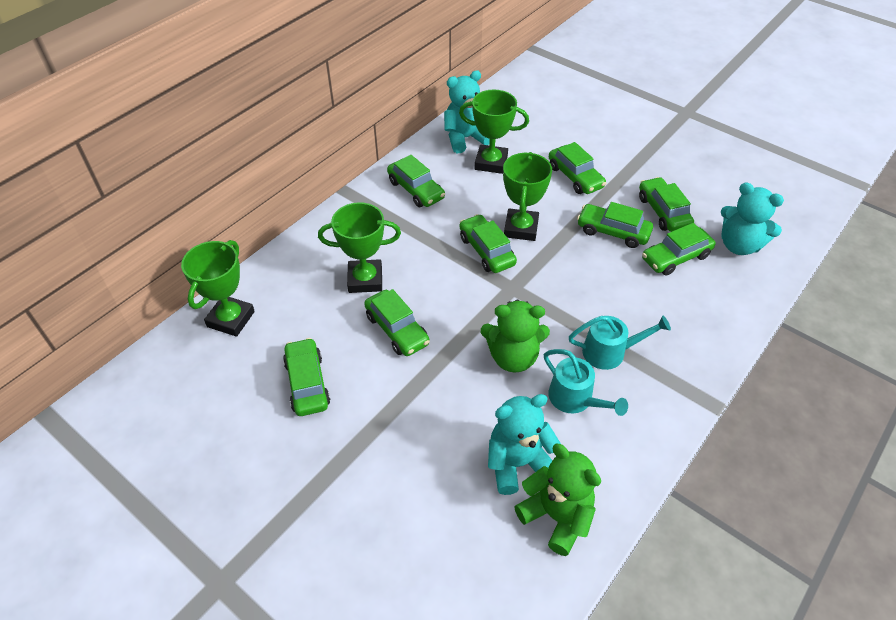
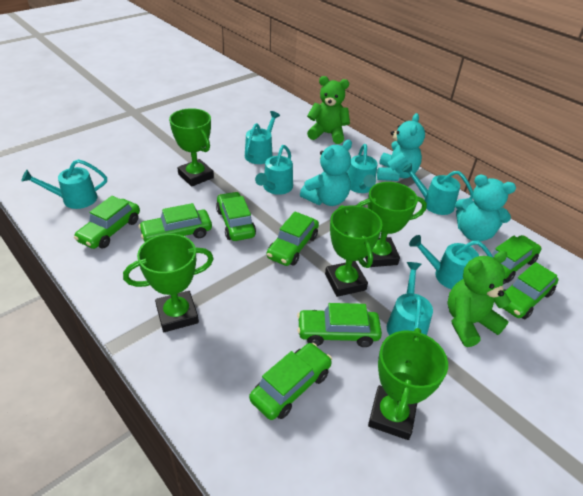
green trophy: [181,240,255,337] [318,202,401,293] [459,89,529,174] [503,152,552,241] = 4 -> [123,234,214,332] [169,108,214,187] [325,205,382,297] [356,182,427,267] [368,328,448,440] = 5
turquoise watering can: [544,349,628,416] [569,316,671,370] = 2 -> [21,159,107,209] [245,111,280,164] [255,145,293,195] [348,144,377,193] [387,262,433,335] [402,163,473,215] [409,235,493,289] = 7

